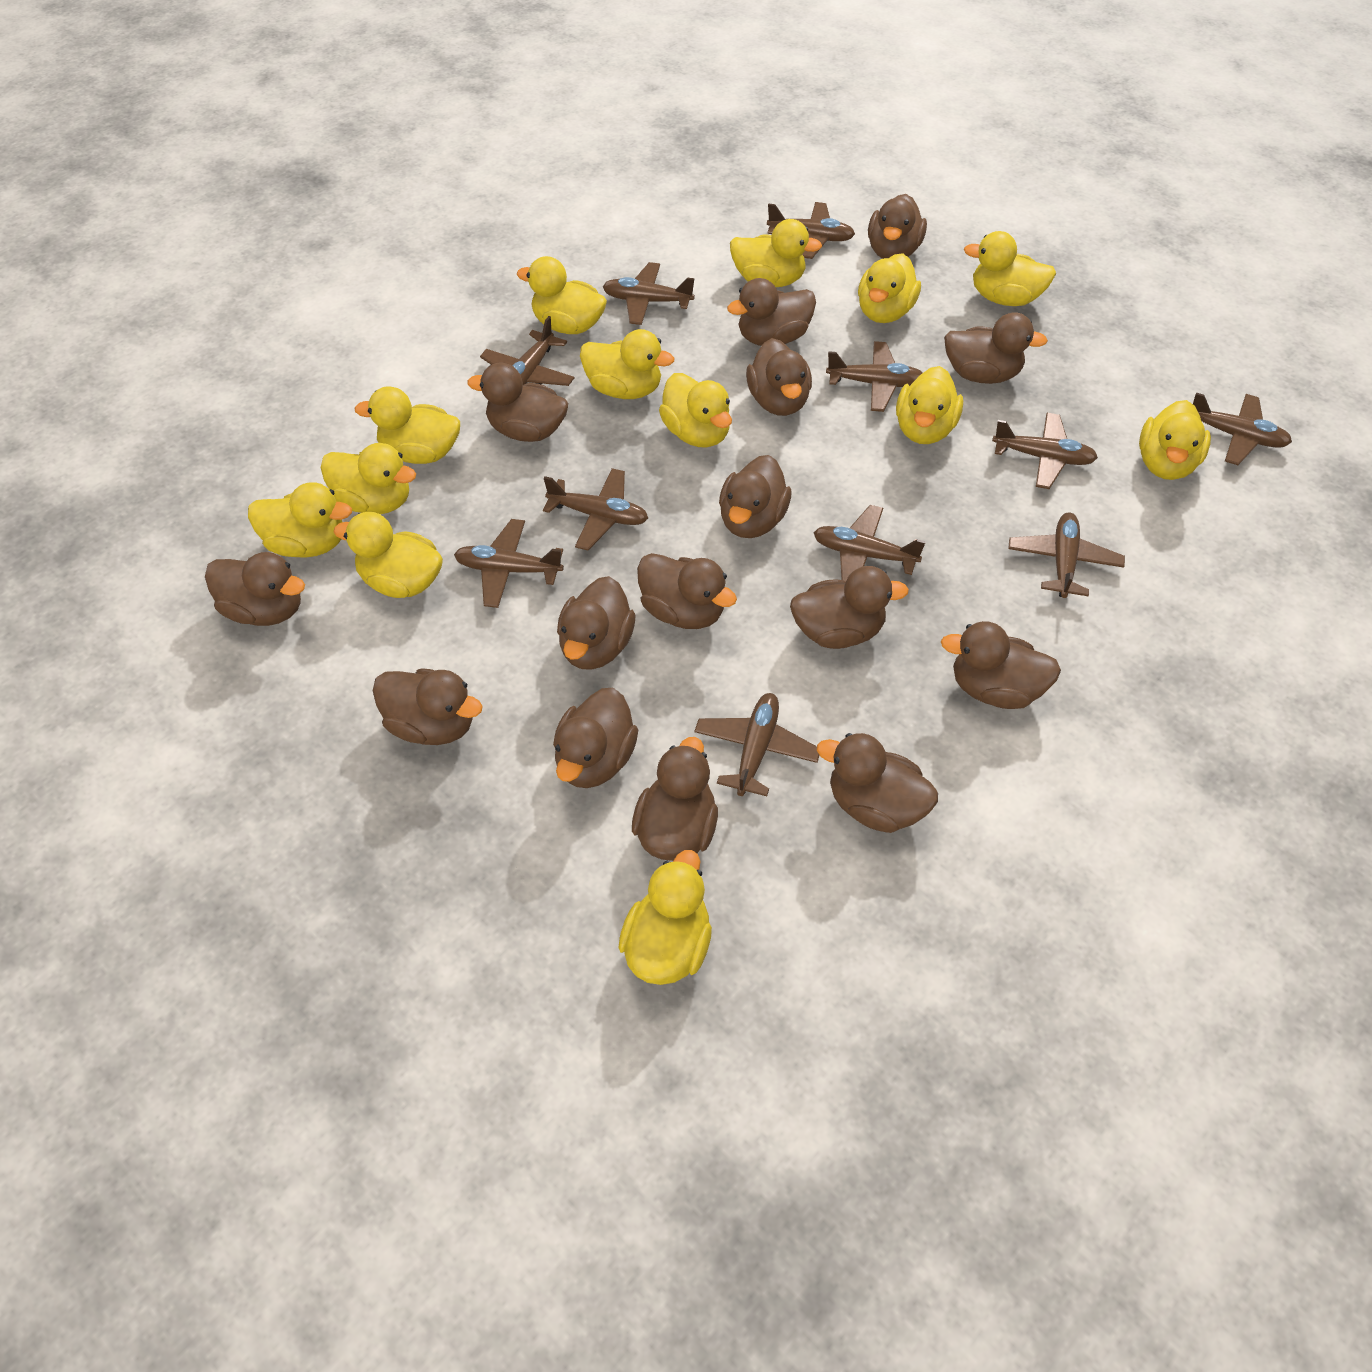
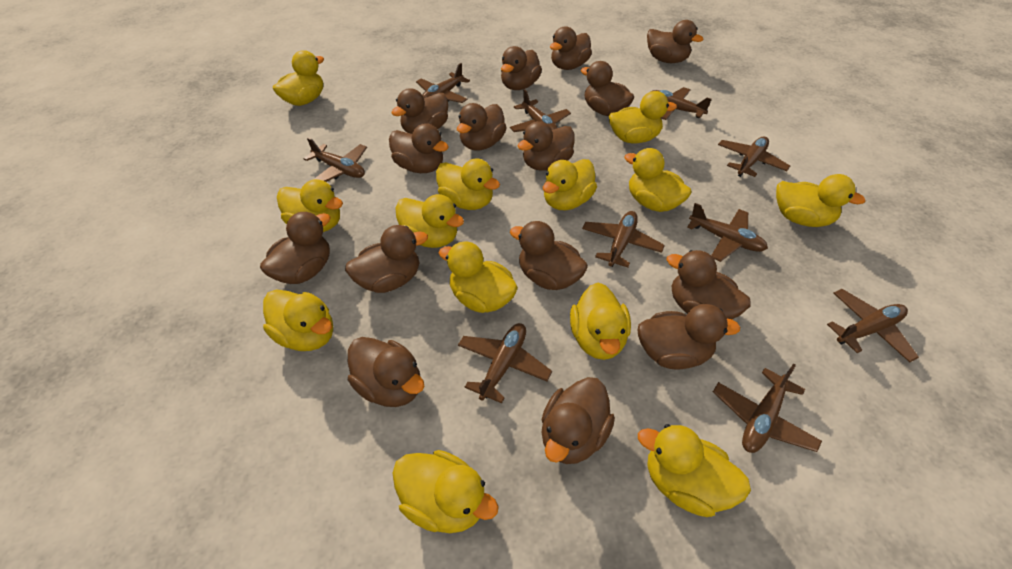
brown plane: [454,519,564,608] [480,316,575,386] [543,468,648,550] [603,262,695,325] [694,693,820,796] [767,202,855,259] [813,505,926,581] [826,341,923,412] [992,413,1098,489] [1008,513,1125,598] [1193,392,1292,465] = 11 -> [303,137,367,182] [416,63,470,103] [458,323,552,403] [510,89,571,132] [582,211,665,267] [653,87,712,120] [687,203,768,262] [713,364,822,453] [718,136,790,177] [827,289,919,362] = 10

